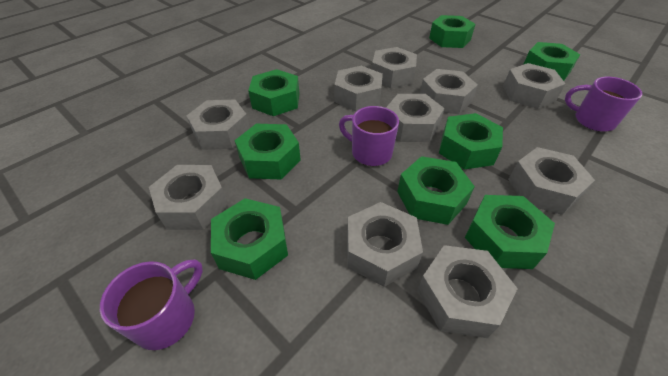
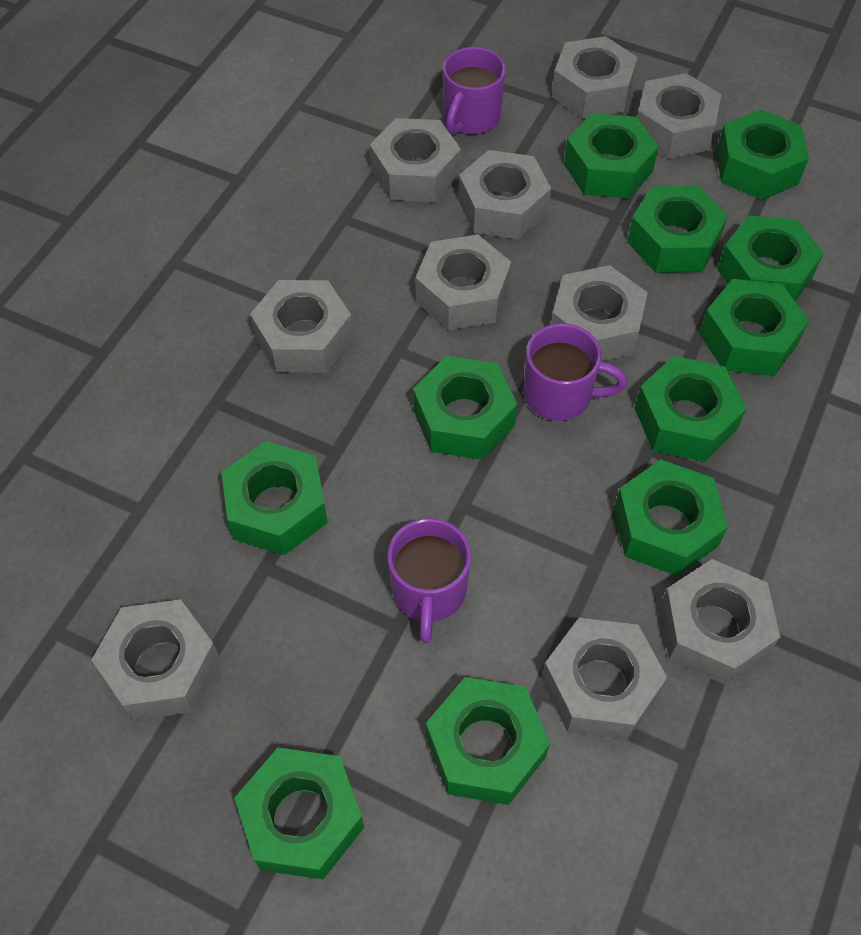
green nut: [211,198,288,280] [234,124,301,179] [248,69,300,116] [397,156,475,225] [429,15,475,48] [439,113,503,170] [465,195,555,269] [523,42,581,81] = 8 -> [221,441,328,555] [234,748,364,879] [413,356,518,460] [426,677,550,805] [564,113,659,198] [614,460,728,576] [627,186,728,273] [634,356,746,462] [699,279,809,376] [716,109,809,200] [717,216,824,301] = 11

